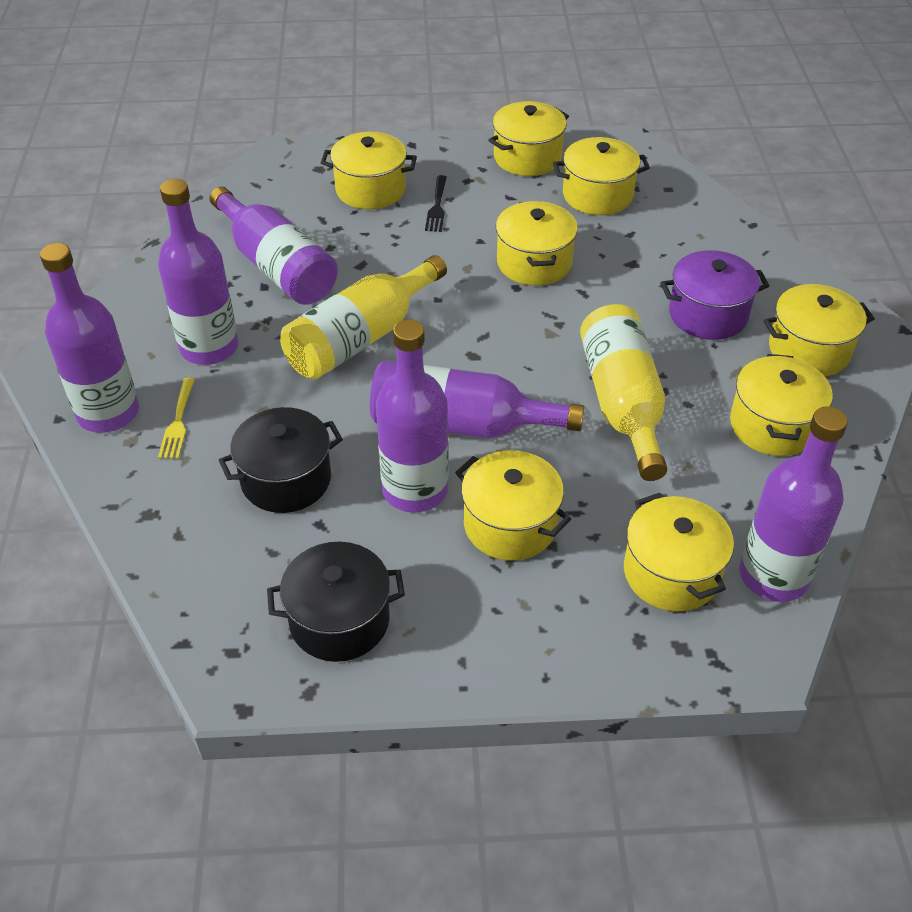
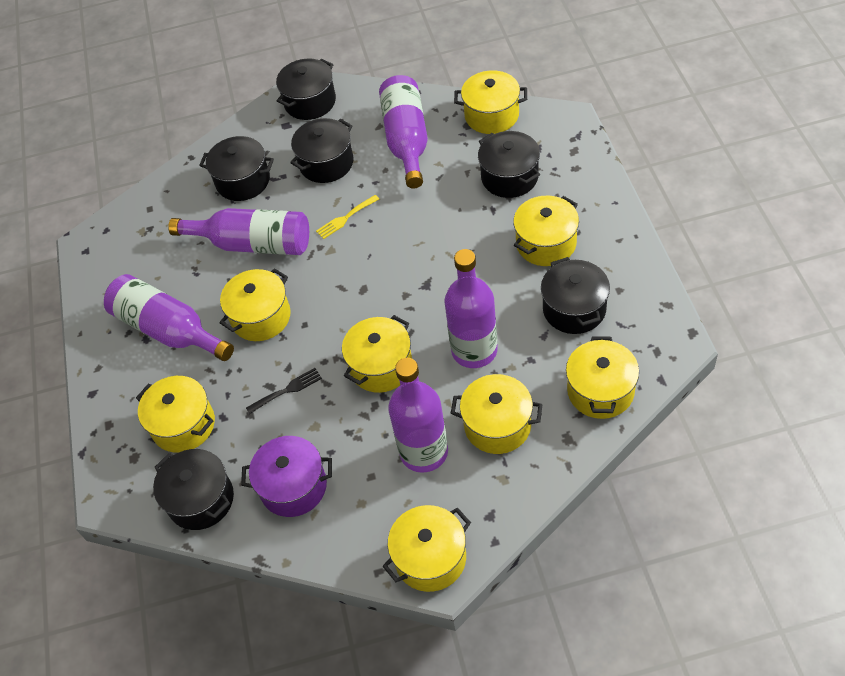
black pot: [219,407,343,513] [267,542,405,662] = 2 -> [153,449,234,530] [199,136,274,201] [276,59,336,120] [290,118,354,183] [478,131,540,198] [541,257,610,334] = 6
purple bottle: [40,243,139,433] [158,179,238,365] [210,186,338,305] [370,360,584,439] [376,319,449,513] [739,406,848,602] = 6 -> [104,274,234,361] [168,208,309,255] [379,75,428,188] [388,358,448,473] [444,249,498,368] = 5
yellow bottle: [280,255,447,379] [580,304,667,481] = 2 -> none = 0

